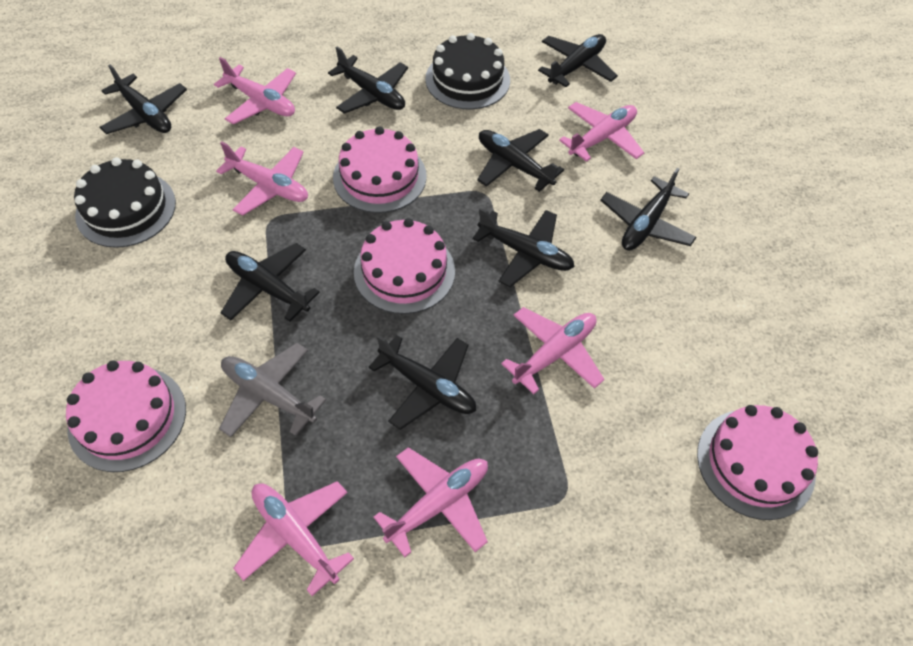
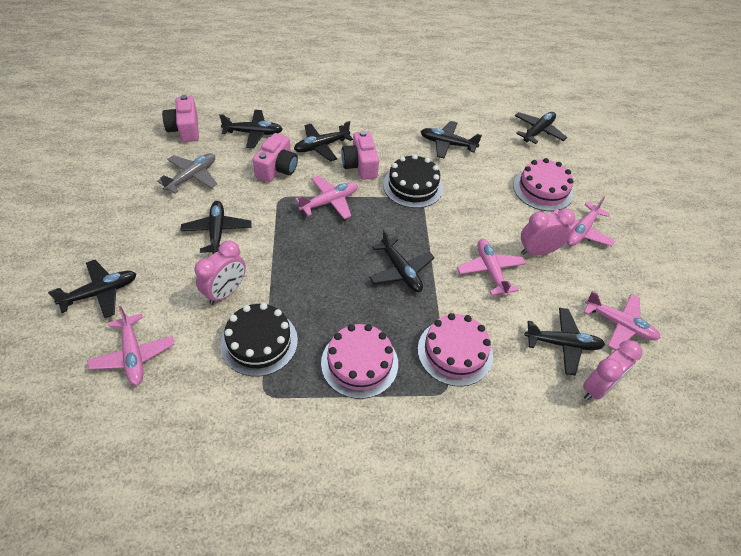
pink cake: [66,361,186,472] [333,127,427,213] [354,218,455,314] [697,405,818,520] = 4 -> [321,324,398,399] [418,313,493,387] [513,158,573,211] = 3
pink camera: none = 0 -> [162,95,199,142] [253,133,298,182] [341,130,379,180] = 3
pink clock: none = 0 -> [195,241,246,305] [521,209,575,255] [583,340,642,401] = 3
pink plane: [214,57,296,125] [216,142,308,216] [233,481,354,596] [373,447,488,557] [501,307,605,394] [559,102,644,162] = 6 -> [87,306,175,386] [295,176,358,219] [457,239,526,297] [553,197,615,246] [584,291,661,350] = 5

